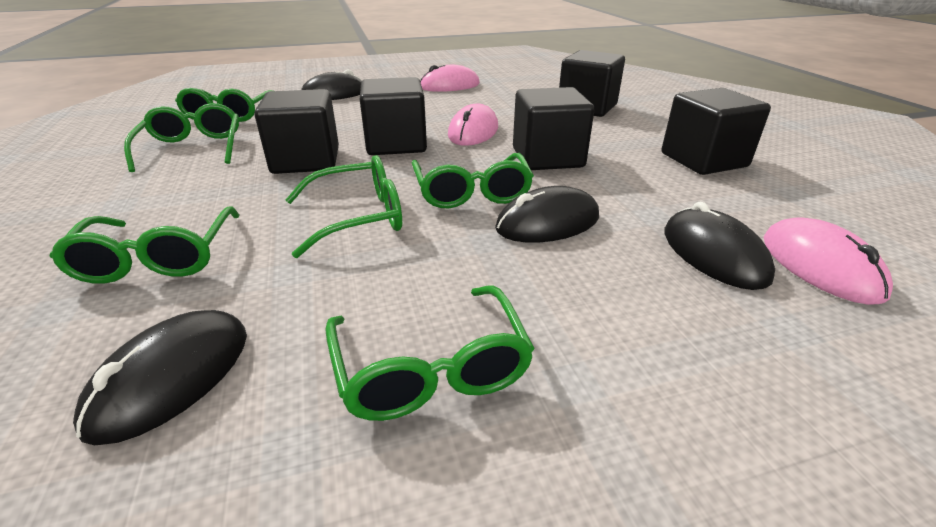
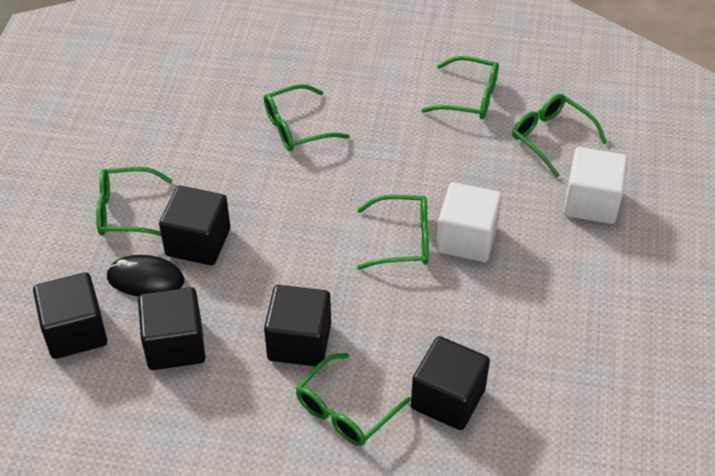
black mouse: [73,310,247,445] [301,69,362,100] [495,186,599,243] [664,202,775,290] = 4 -> [106,255,184,297] = 1
pink mouse: [420,65,480,92] [448,104,498,146] [764,217,893,305] = 3 -> none = 0
white cube: none = 0 -> [436,182,502,262] [564,147,628,224] = 2

